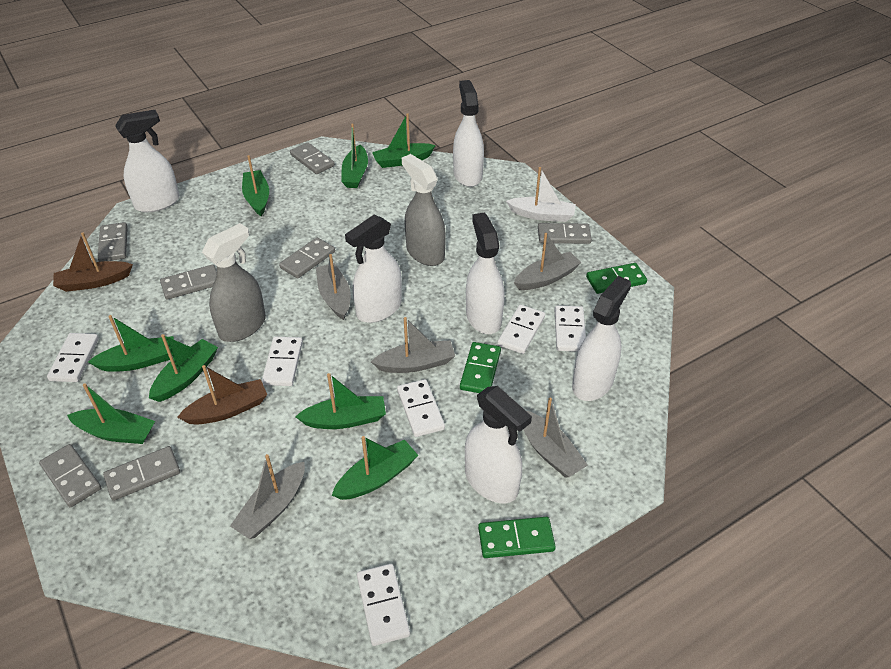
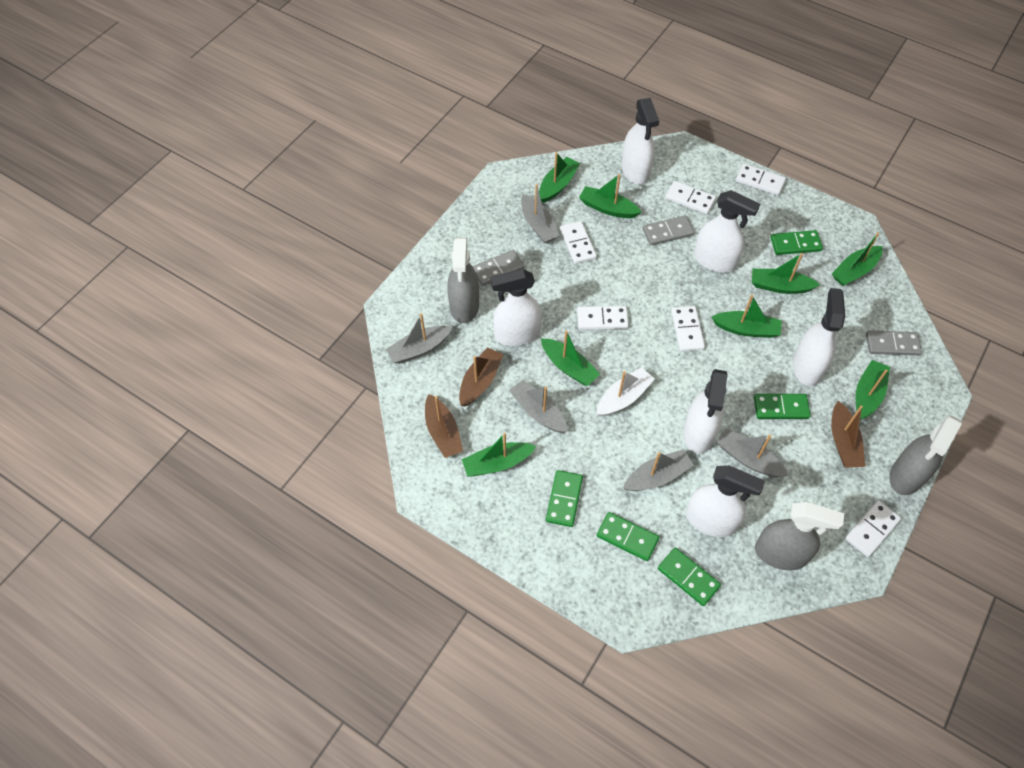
brown boat: [53,232,133,292] [177,365,267,425] = 2 -> [425,394,463,458] [459,347,504,406] [831,401,865,468] = 3
green domino: [460,342,501,393] [478,517,556,558] [586,263,647,294] = 3 -> [546,470,583,527] [597,512,659,561] [658,548,721,606] [754,394,811,419] [771,230,823,255] = 5
grey domino: [39,444,101,508] [97,222,128,262] [103,446,180,501] [160,264,217,300] [279,237,335,278] [290,142,335,174] [538,223,592,244] = 7 -> [473,250,524,286] [643,216,694,246] [866,330,922,356] = 3
grey spray bottle: [202,223,266,342] [402,154,446,266] = 2 -> [447,237,479,323] [755,502,844,570] [889,415,962,495] = 3

